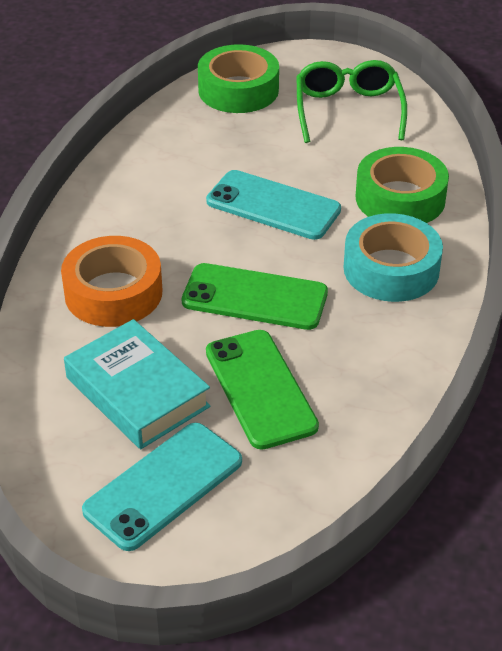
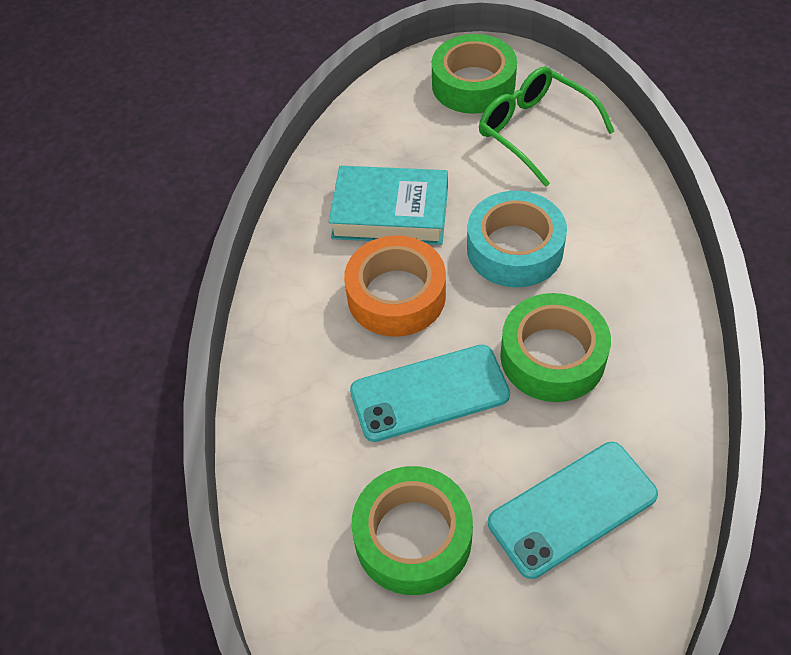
green phone: [182,263,328,330] [206,330,319,450] = 2 -> none = 0
green tape: [198,44,279,113] [356,147,449,223] = 2 -> [351,466,473,595] [432,34,517,114] [500,293,611,402] = 3

